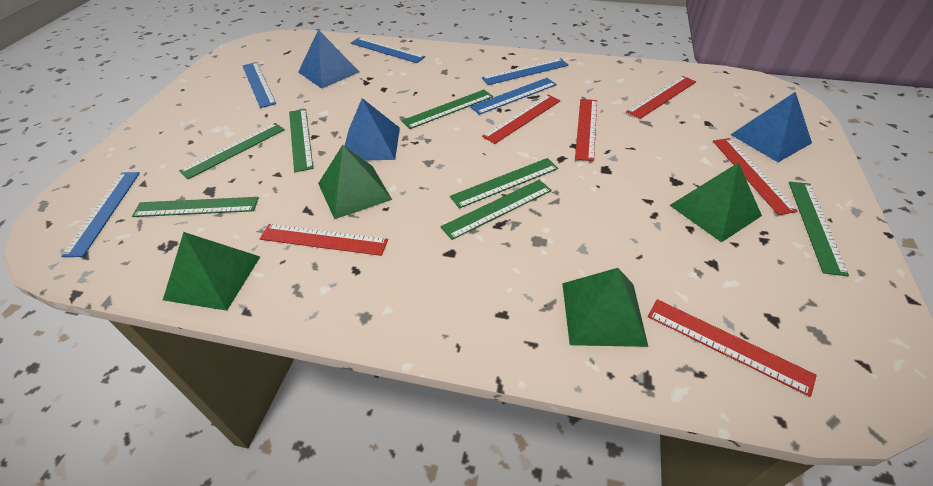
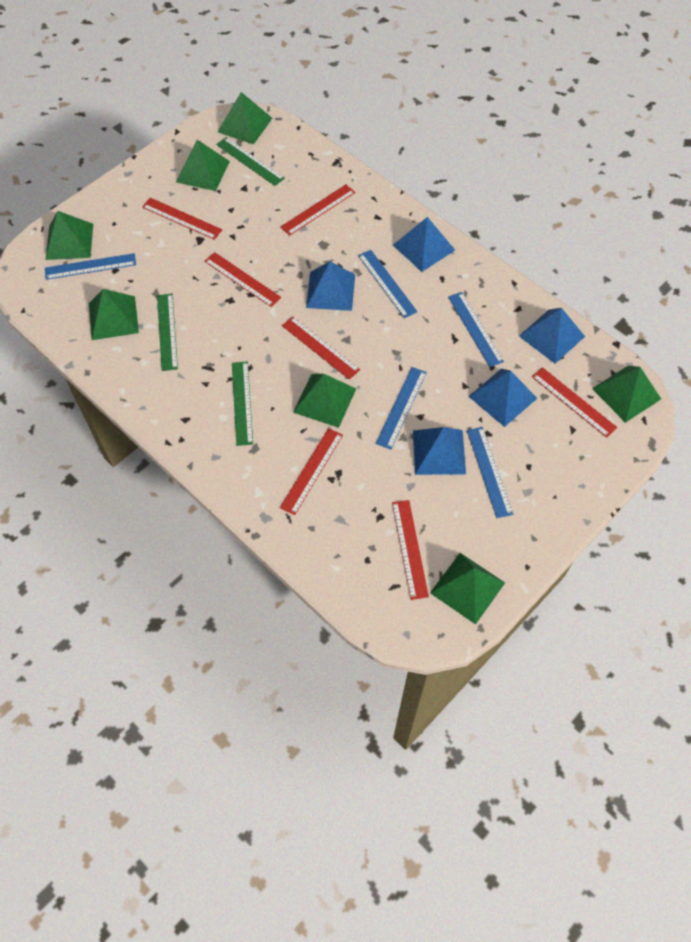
blue pyramid: [298,30,359,89] [345,98,400,160] [730,92,812,162] = 3 -> [306,261,355,311] [393,217,455,272] [413,427,466,475] [468,369,537,427] [519,308,585,364] = 5
green pyramid: [163,232,260,311] [318,145,392,219] [562,268,648,347] [670,162,762,243] = 4 -> [45,211,93,260] [89,289,139,340] [176,140,230,191] [218,92,272,145] [293,374,356,428] [430,553,505,624] [592,366,661,423] = 7
green ruler: [132,197,259,217] [179,123,285,179] [289,109,313,172] [402,90,493,129] [441,180,552,240] [450,158,558,209] [789,182,849,276] = 7 -> [157,294,178,371] [216,137,285,186] [232,361,253,446] = 3
red ruler: [260,224,388,256] [482,95,560,144] [575,99,597,161] [626,76,696,119] [648,299,817,397] [713,138,798,215] = 6 -> [142,198,222,240] [204,252,281,307] [280,185,355,236] [280,428,343,515] [282,316,360,380] [392,500,429,600] [532,367,617,438] = 7

